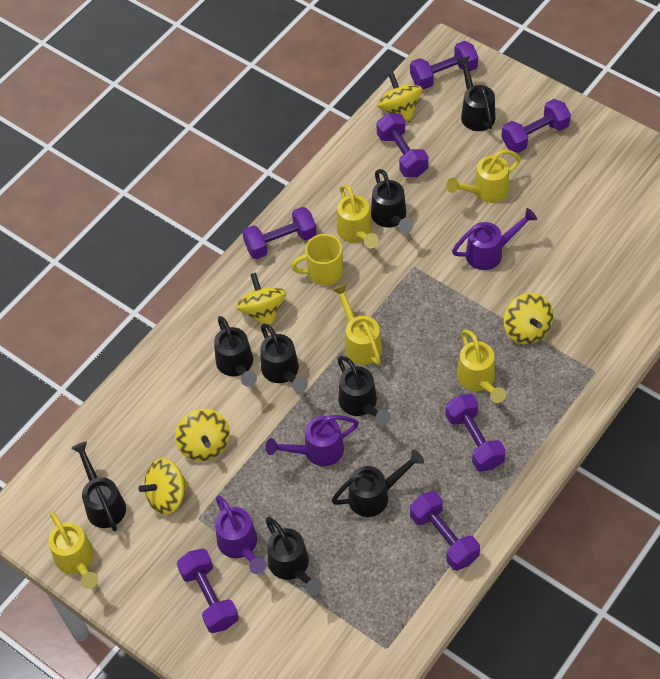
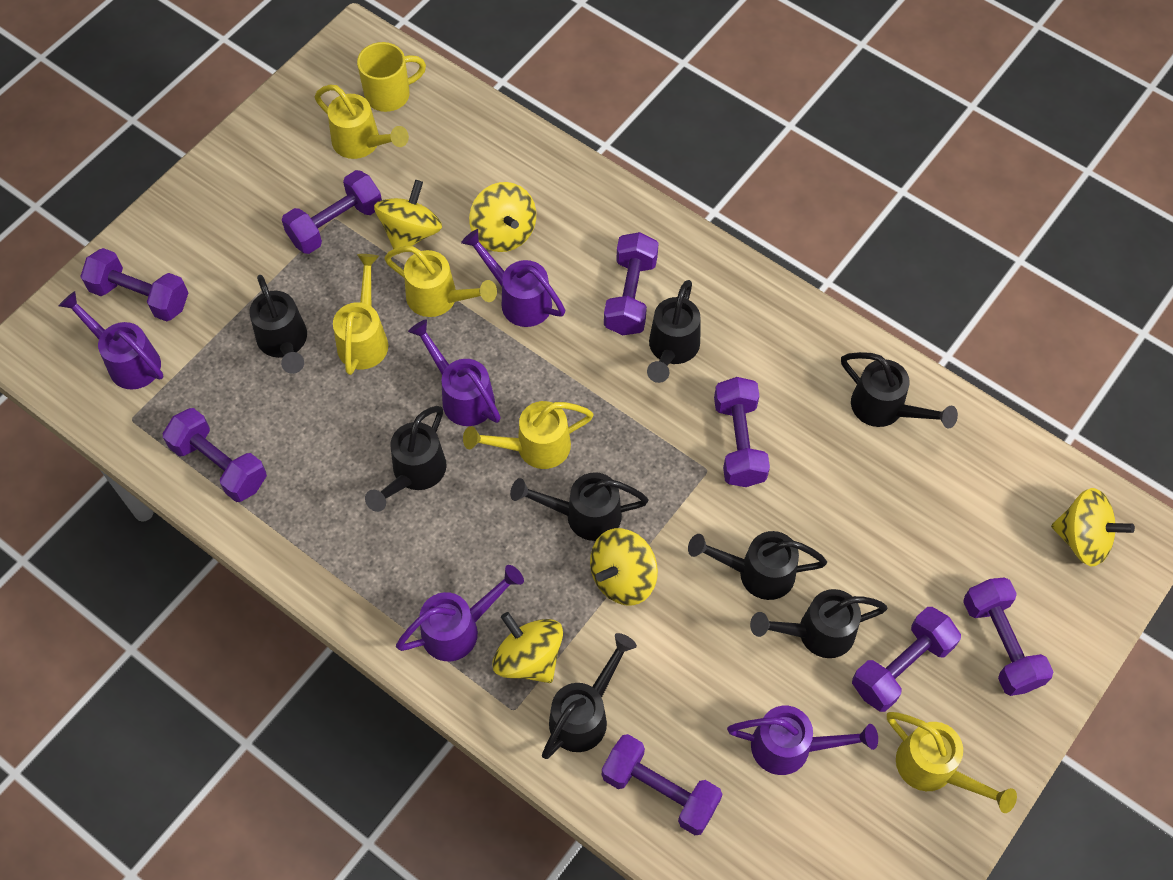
purple dumbbell: [177,549,239,633] [242,207,317,259] [377,113,429,177] [410,41,478,90] [410,491,480,571] [446,394,506,472] [501,99,571,153] = 7 -> [80,248,188,322] [163,408,267,502] [282,170,382,254] [602,734,723,835] [604,232,659,335] [714,377,770,487] [852,607,961,712] [963,577,1053,696] = 8
purple watering can: [215,495,266,574] [265,415,359,466] [452,208,537,270] = 3 -> [59,291,163,390] [396,565,524,661] [408,319,501,426] [461,229,565,327] [727,706,878,775] = 5

